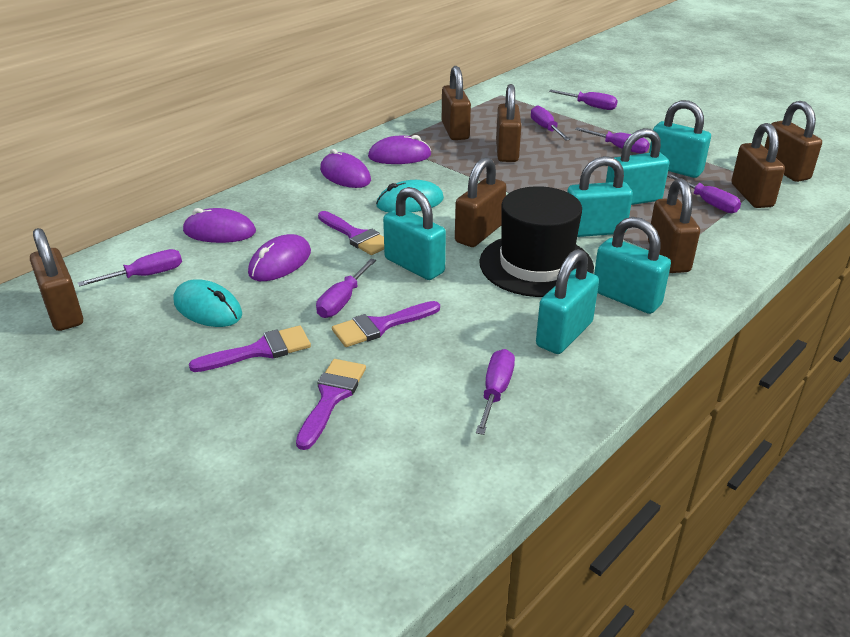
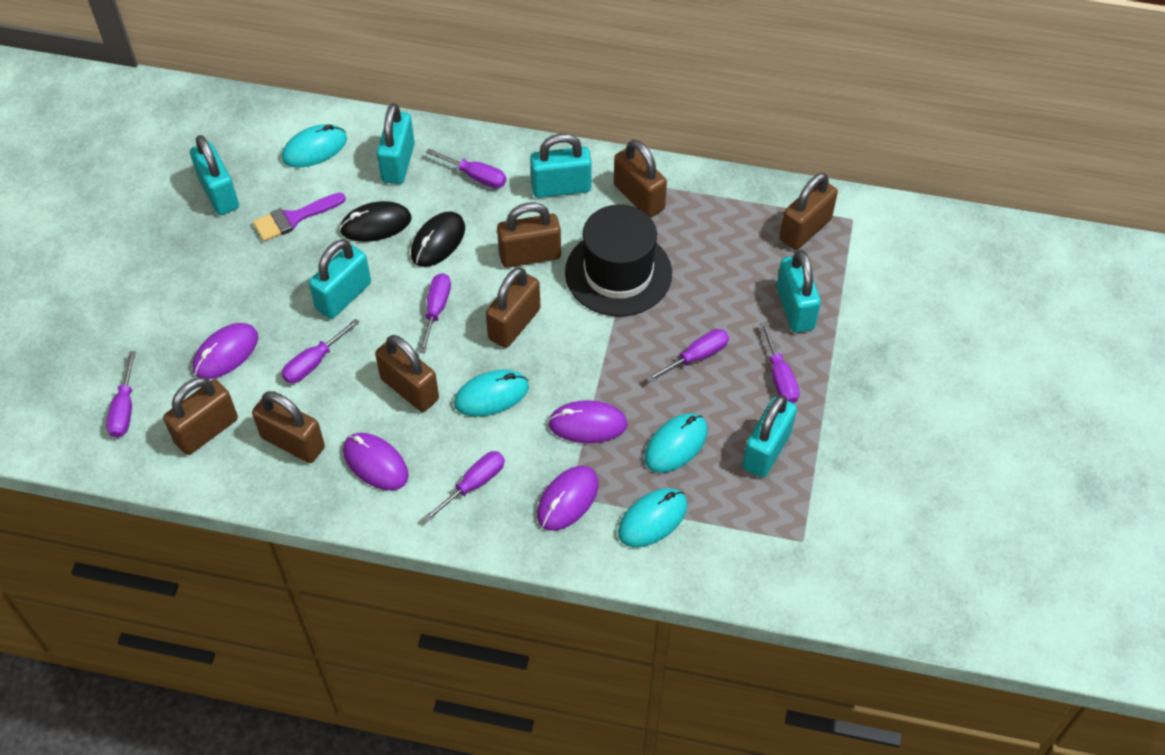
black mouse: none = 0 -> [340,201,411,242] [411,211,465,267] = 2
purple brush: [189,325,311,372] [296,359,366,450] [318,211,384,255] [332,301,440,347] = 4 -> [253,193,346,242] = 1
turquoise mouse: [174,279,242,327] [376,180,444,212] = 2 -> [282,124,347,168] [454,370,529,417] [618,488,687,547] [644,413,708,473] = 4

